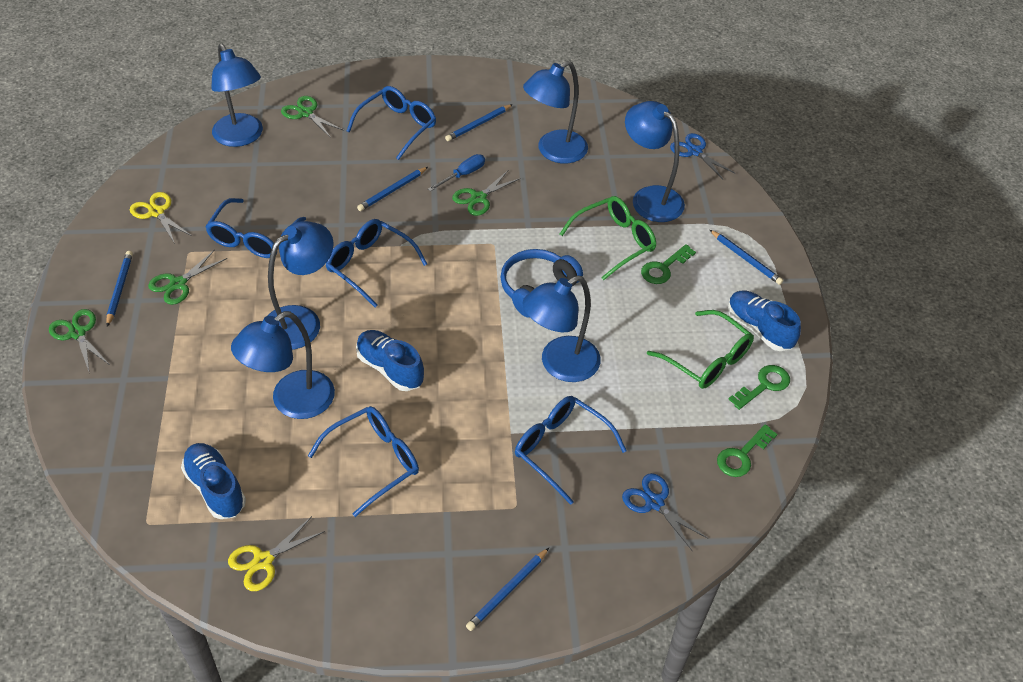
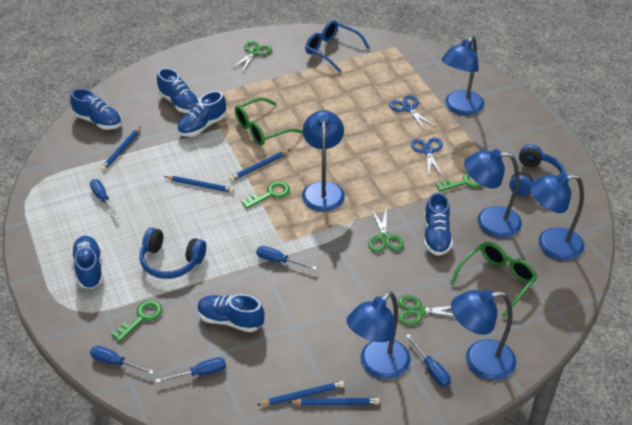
blue glasses: [205,198,306,258] [308,406,419,517] [326,219,427,308] [347,86,436,160] [515,396,627,505] = 5 -> [305,20,370,73] = 1
blue headphones: [501,249,583,318] = 1 -> [139,227,206,279] [509,144,565,196] = 2
blue screwdriver: [428,154,485,191] = 1 -> [90,179,119,218] [90,346,154,374] [156,357,226,383] [256,246,317,270] [406,334,451,387] = 5
blue shoe: [181,443,246,519] [356,330,424,391] [728,291,801,351] = 3 -> [70,88,122,130] [71,236,103,289] [157,68,199,113] [177,91,226,137] [197,294,265,332] [424,192,453,256] = 6
green scissors: [49,309,110,371] [148,249,227,305] [281,96,344,138] [452,170,521,216] = 4 -> [231,41,272,73] [368,208,404,252] [398,295,454,325] = 3
yellow scissors: [130,192,192,244] [228,516,325,591] = 2 -> none = 0

